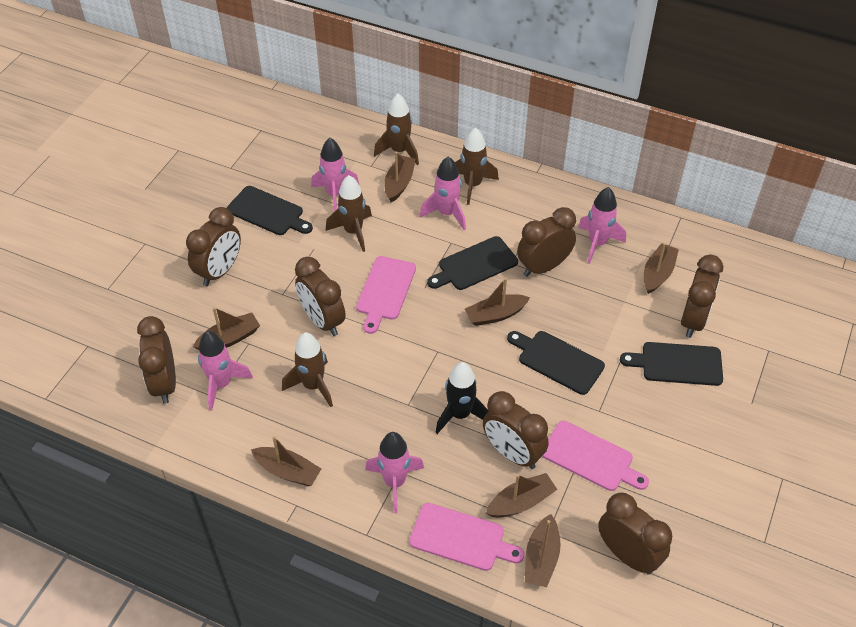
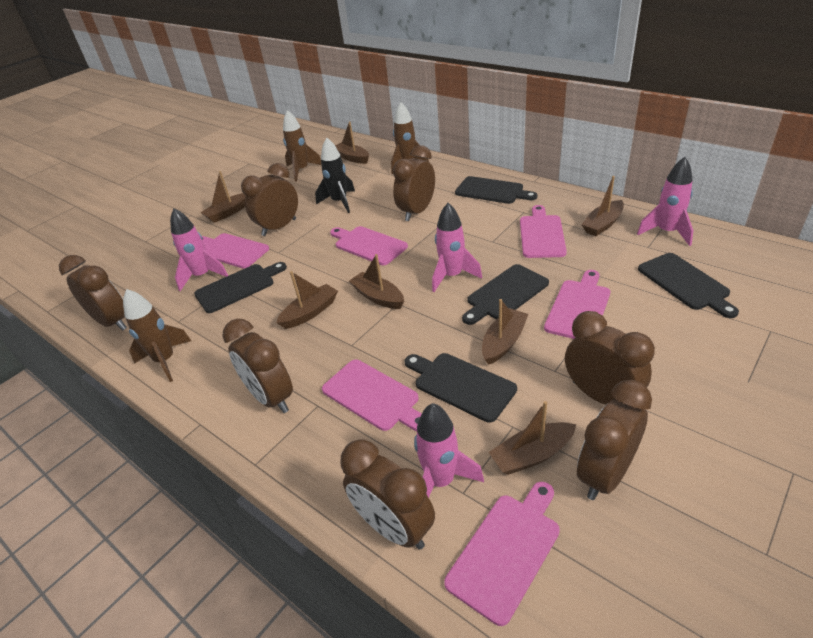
black cutting board: [227,186,313,235] [427,236,518,290] [507,331,605,395] [620,342,723,386] = 4 -> [194,262,287,313] [405,353,517,423] [455,176,538,204] [462,264,549,325] [638,253,739,318] = 5
brown rocket: [282,332,333,407] [326,175,372,252] [374,94,419,165] [455,128,499,205] = 4 -> [123,289,191,382] [283,110,321,181] [391,102,429,174] = 3
pink cutting board: [356,256,416,334] [409,503,524,571] [543,421,649,491] = 3 -> [202,233,269,268] [322,360,422,431] [330,226,408,265] [444,482,560,626] [520,205,567,258] [544,270,610,339] = 6
pink rocket: [198,331,253,411] [311,138,359,212] [365,432,424,513] [419,157,466,230] [578,187,626,264] = 5 -> [170,208,228,291] [414,403,484,498] [432,203,482,292] [637,157,693,246] = 4

